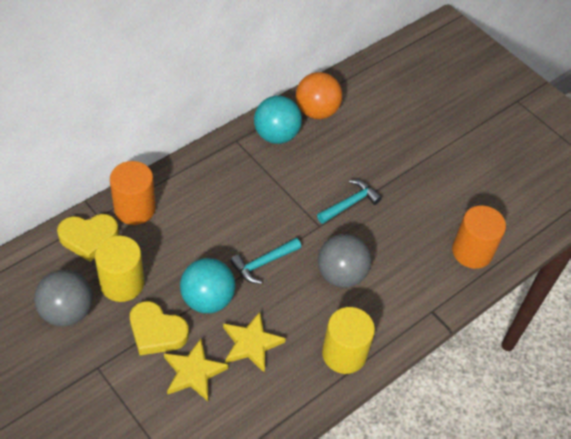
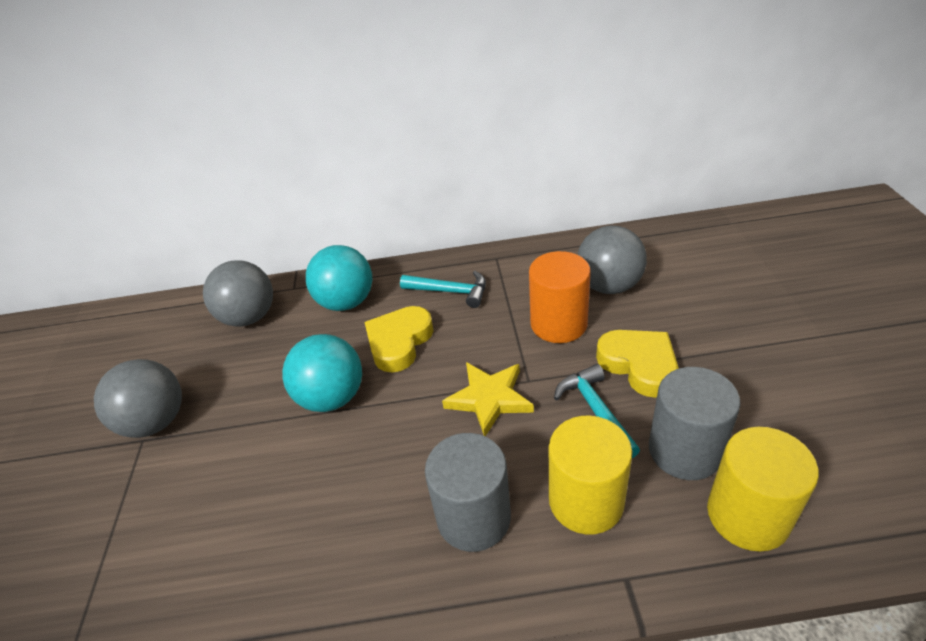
grey ball: [34,270,93,327] [318,234,371,288] = 2 -> [94,359,182,438] [203,260,273,327] [577,226,647,294] = 3
grey cylinder: none = 0 -> [425,433,511,552] [649,367,740,480] = 2
orange ball: [296,72,342,119] = 1 -> none = 0
orange cylinder: [110,161,156,225] [452,205,506,269] = 2 -> [529,251,591,343] = 1
yellow star: [164,339,229,401] [223,312,286,372] = 2 -> [442,362,534,436] = 1

